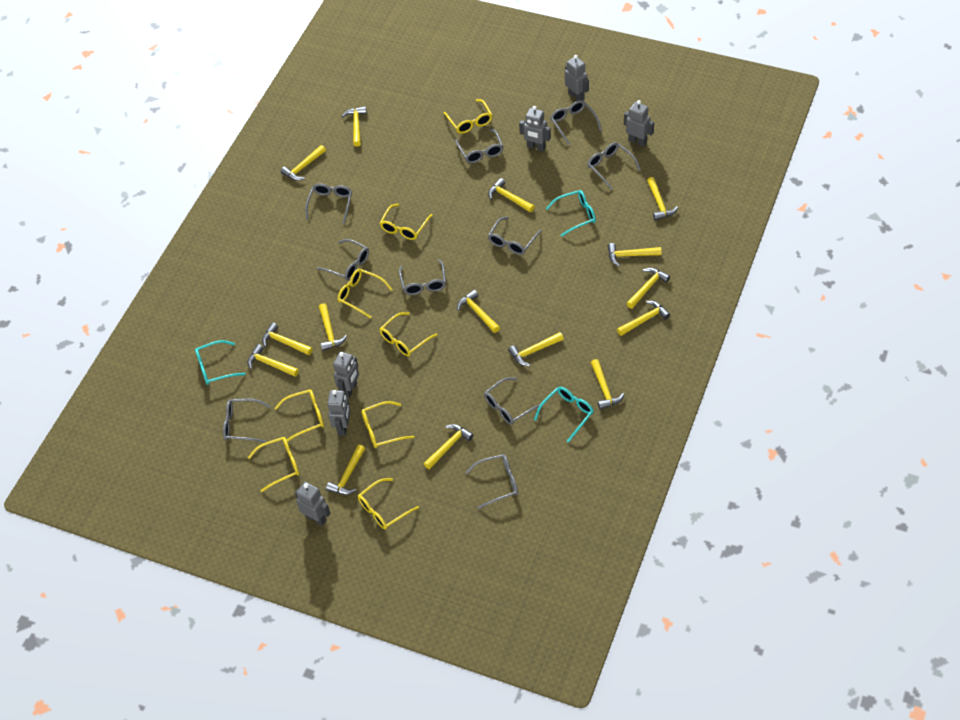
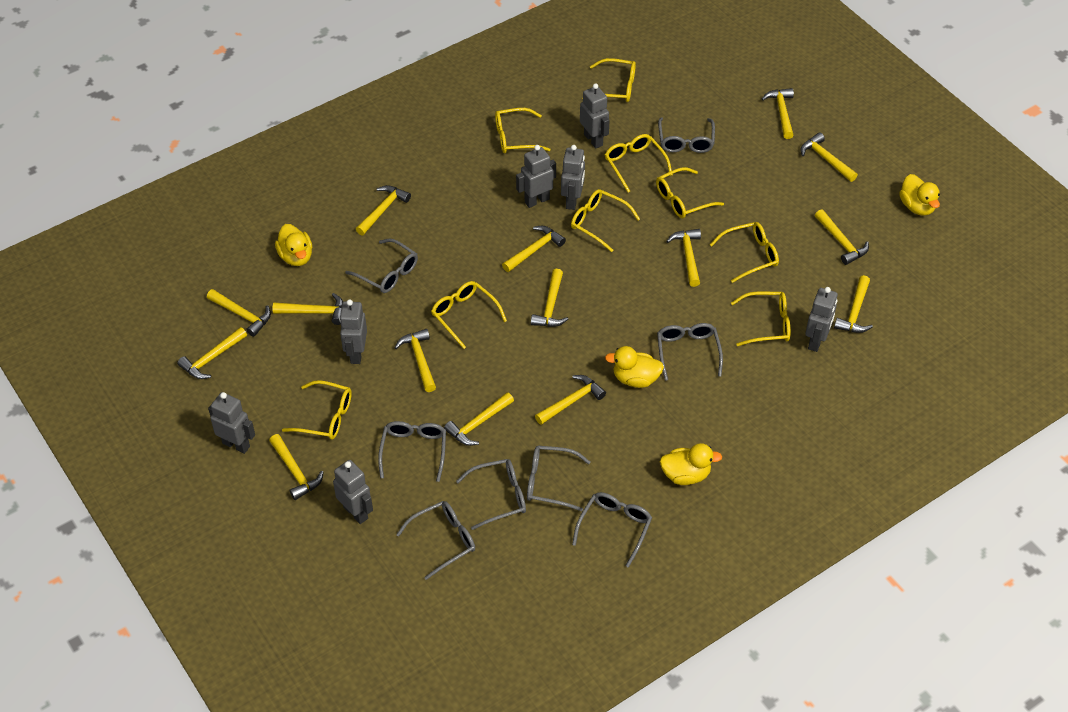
grey glasses: [223,399,271,443] [305,183,352,224] [317,239,369,281] [399,259,446,295] [455,129,503,163] [466,454,518,509] [484,377,540,425] [488,216,542,255] [550,100,602,145] [587,142,641,190] = 10 -> [345,238,418,293] [378,421,446,482] [396,501,475,580] [456,459,526,530] [527,446,590,511] [572,492,652,568] [657,323,723,381] [658,117,715,153] = 8
grey robot: [295,482,330,526] [327,390,350,436] [333,352,359,398] [519,106,551,151] [565,55,589,101] [624,100,654,147] = 6 -> [208,392,255,454] [333,460,373,524] [339,299,367,364] [516,145,556,208] [561,145,585,210] [580,83,610,149] [805,287,838,352] = 7
turquoise glasses: [195,340,246,385] [534,387,594,443] [546,190,596,237] = 3 -> none = 0
yellow duck: none = 0 -> [275,224,312,266] [605,346,664,388] [660,443,722,485] [899,174,940,216] = 4
yellow glasses: [248,437,299,492] [275,389,324,442] [338,269,392,319] [358,478,419,530] [361,401,414,448] [380,204,433,240] [380,312,437,356] [444,99,492,134] = 8 -> [282,380,352,440] [431,281,507,349] [495,108,551,153] [571,189,640,252] [590,58,636,102] [605,134,673,192] [656,167,724,218] [710,222,779,283] [731,292,791,346] = 9

